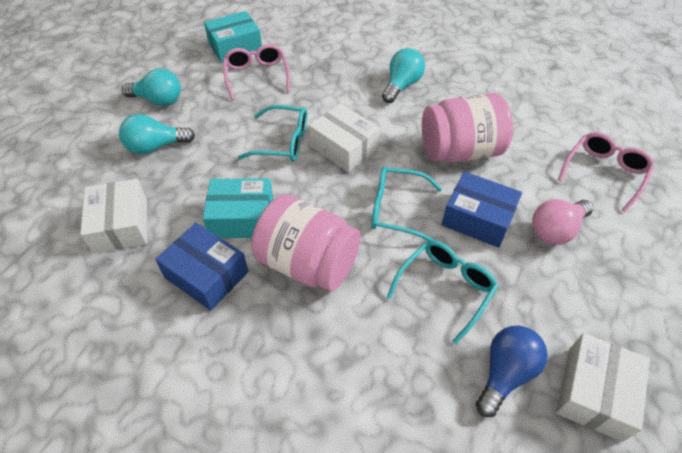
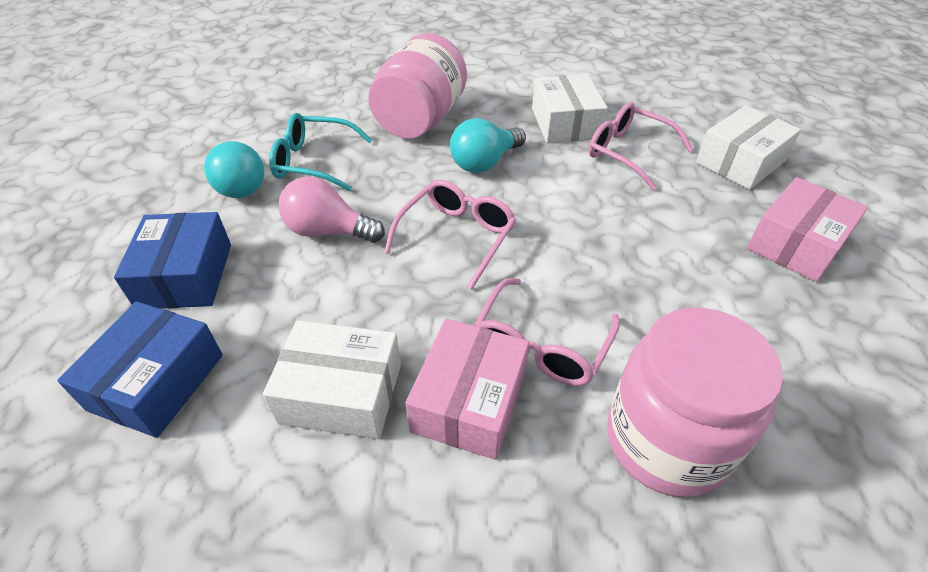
blue light bulb: [476,326,548,417] = 1 -> none = 0
pink box: none = 0 -> [405,319,529,460] [747,177,868,282] = 2
pink glasses: [223,44,290,100] [558,132,654,212] = 2 -> [384,180,516,290] [474,278,620,386] [589,102,693,190] = 3
turquoise box: [203,178,273,238] [204,11,262,62] = 2 -> none = 0
turquoise glasses: [238,105,307,161] [371,167,442,241] [387,240,498,344] = 3 -> [269,113,372,191] = 1
turquoise light bulb: [119,114,195,154] [122,68,181,106] [382,48,425,103] = 3 -> [204,141,264,198] [450,118,526,173] = 2

